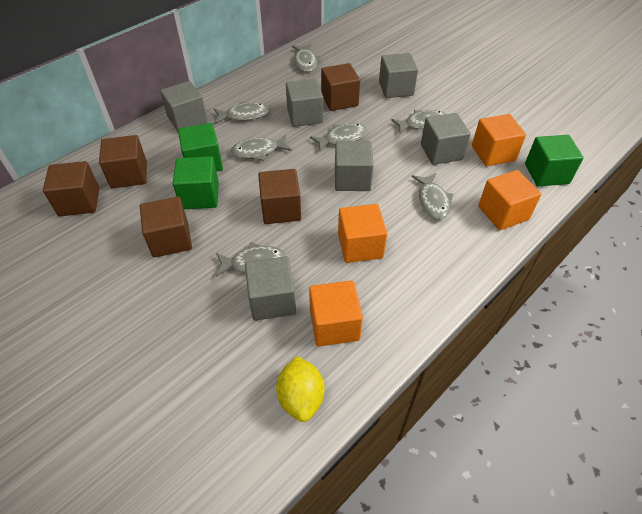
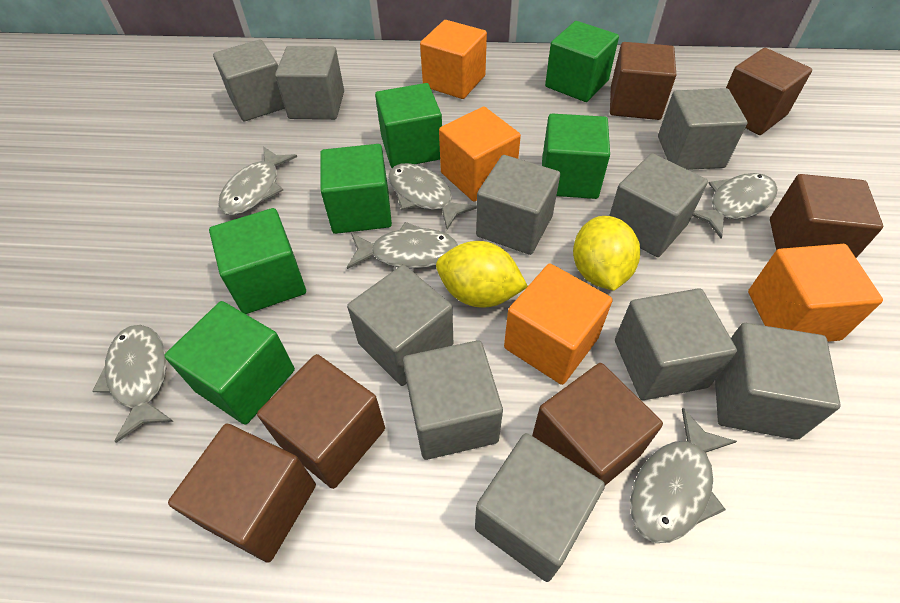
brown cube: [43,161,99,216] [99,135,147,188] [140,197,192,258] [258,169,301,224] [321,63,360,111] = 5 -> [168,423,316,563] [257,354,385,489] [532,363,663,486] [610,42,676,120] [726,48,812,135] [770,174,883,258] = 6
green cube: [173,156,219,209] [178,123,223,172] [525,135,584,186] = 3 -> [164,301,295,425] [209,208,306,314] [320,144,392,234] [375,83,442,168] [542,114,610,199] [545,21,619,102] = 6
grey cube: [160,81,207,132] [245,256,296,321] [286,79,323,127] [335,141,374,191] [379,53,418,98] [421,113,471,165] = 6 -> [213,40,285,121] [275,46,344,120] [347,265,453,386] [403,340,503,460] [475,433,605,582] [476,155,560,255] [609,153,708,257] [615,288,737,400] [658,88,748,170] [715,323,841,440] = 10
grey fish: [214,101,269,124] [216,242,287,277] [231,135,291,161] [292,44,321,72] [310,123,367,152] [391,110,445,134] [412,173,453,220] = 7 -> [92,325,174,443] [218,146,297,215] [347,222,458,269] [388,163,477,230] [630,408,737,543] [692,173,777,238] = 6
yellow lemon: [276,356,325,422] = 1 -> [436,241,528,308] [573,216,640,291] = 2

